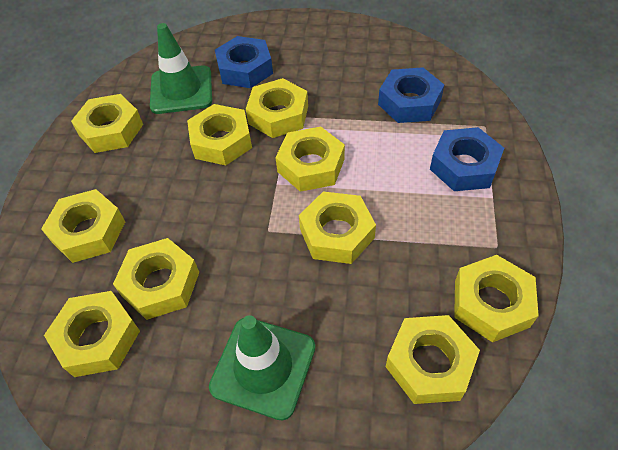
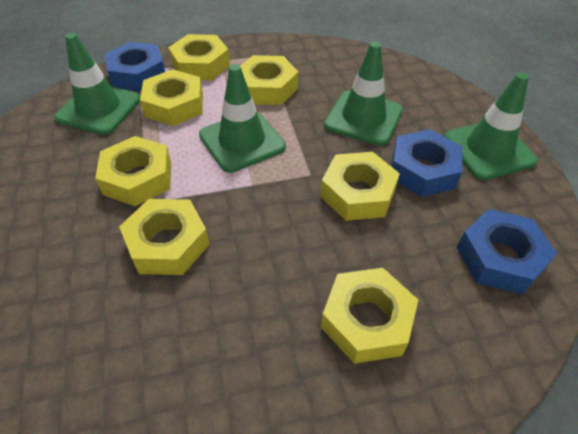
green traffic cone: [150,23,212,114] [209,315,315,421] = 2 -> [54,33,140,135] [199,64,286,173] [324,42,403,146] [444,73,538,180] = 4
yellow nut: [41,189,125,263] [44,291,140,377] [71,94,143,153] [113,238,199,320] [187,104,252,166] [246,78,308,138] [275,127,345,192] [299,192,376,264] [386,315,480,404] [454,255,539,343] = 10 -> [95,136,171,206] [119,199,209,275] [140,69,203,126] [168,34,230,81] [240,55,298,105] [320,152,400,221] [321,268,418,364] = 7

